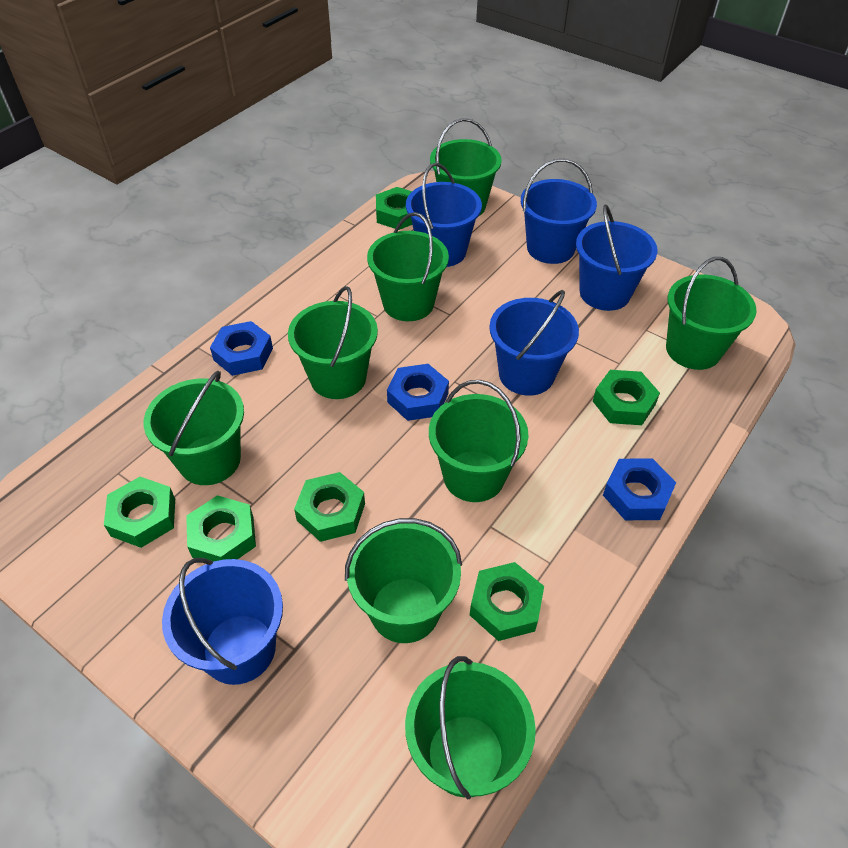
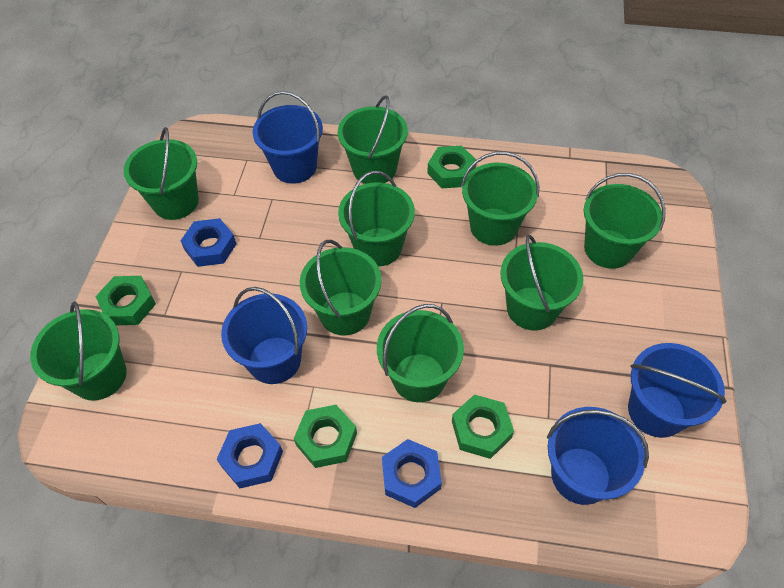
blue bucket: [162,558,283,685] [406,163,482,267] [489,290,579,396] [521,159,597,264] [576,204,658,311] = 5 -> [221,287,307,384] [253,91,323,184] [547,407,649,505] [628,343,727,438] = 4
green bucket: [143,371,244,485] [288,286,378,399] [345,518,462,643] [367,212,449,321] [405,656,536,799] [429,380,529,502] [430,118,502,217] [666,257,757,370] = 8 -> [30,301,127,401] [124,127,199,220] [300,240,382,336] [338,95,408,184] [338,171,415,266] [377,304,464,402] [461,152,539,246] [500,235,584,330] [584,173,666,269] = 9
green nut: [104,477,175,548] [186,495,256,562] [294,472,365,542] [376,187,412,230] [470,562,544,641] [593,370,660,425] = 6 -> [95,276,156,325] [294,405,357,468] [427,145,476,188] [452,394,514,459] = 4

